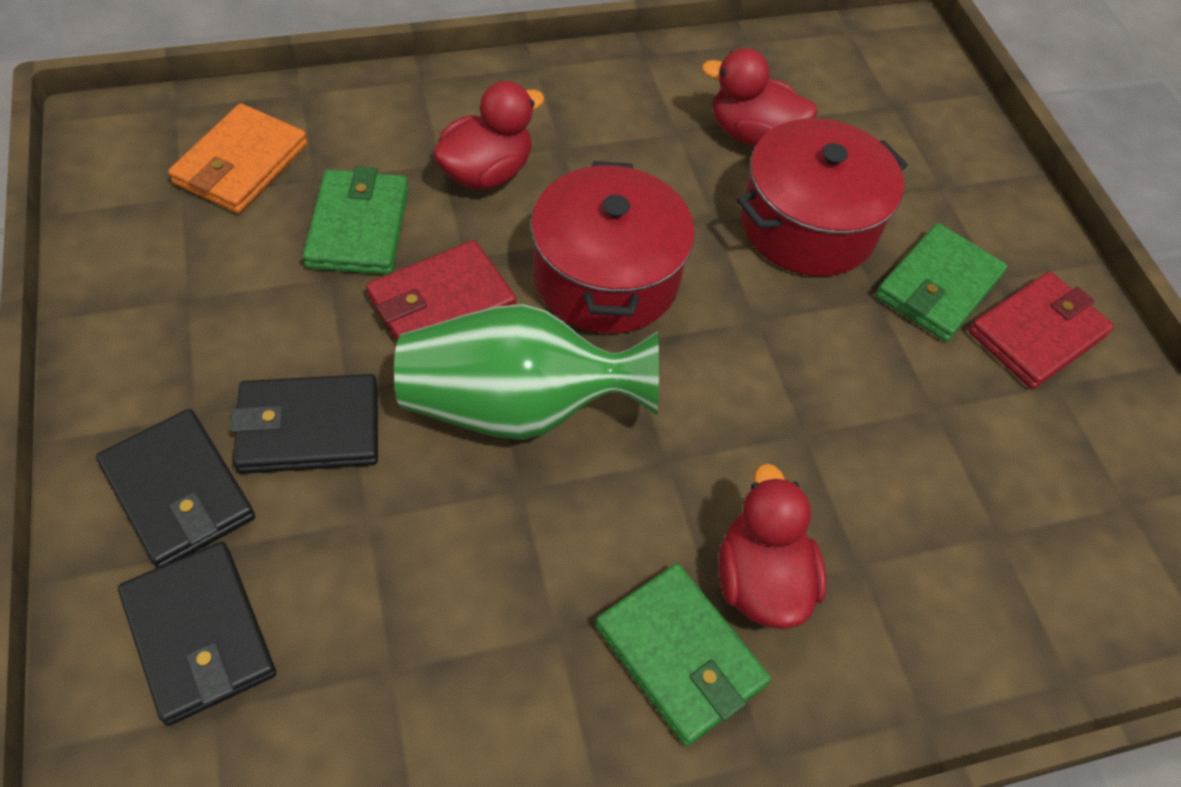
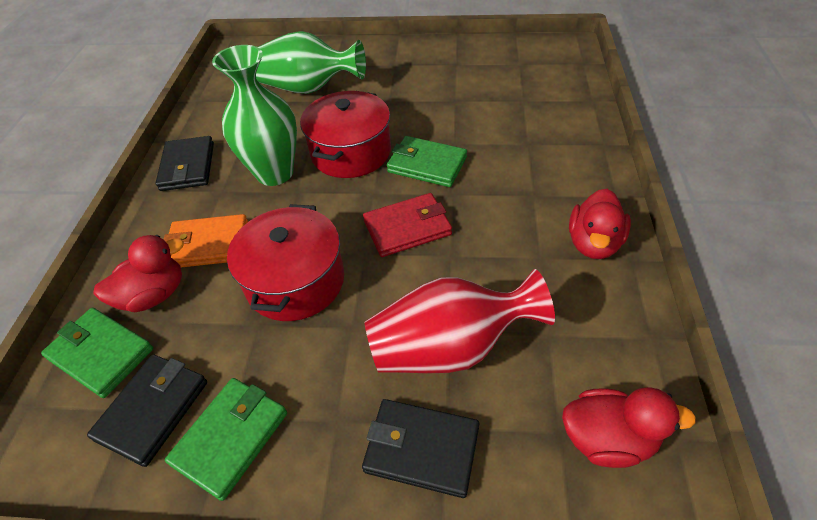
green vase: [394,304,659,440] = 1 -> [212,45,297,186] [256,31,366,94] = 2
red vase: none = 0 -> [365,269,555,373] = 1
red wallet: [366,240,517,342] [969,271,1114,389] = 2 -> [363,193,452,257] = 1

